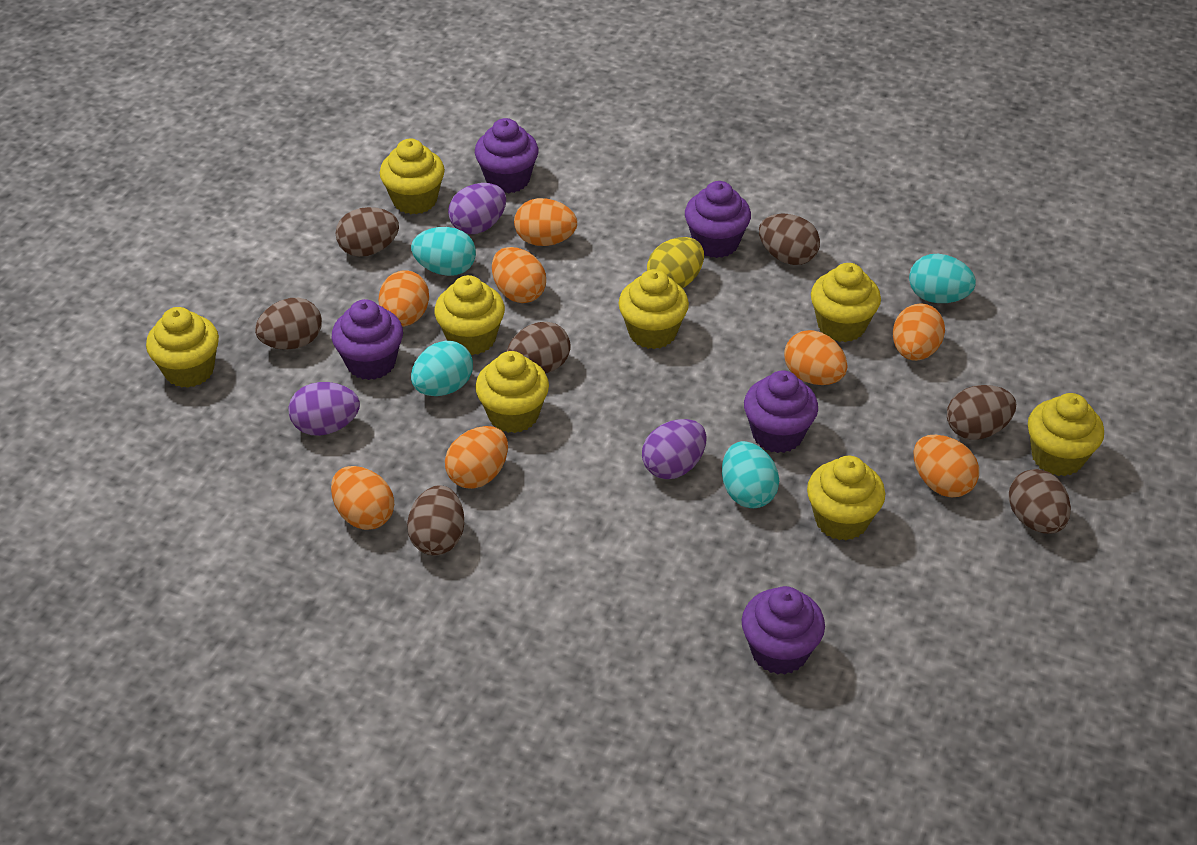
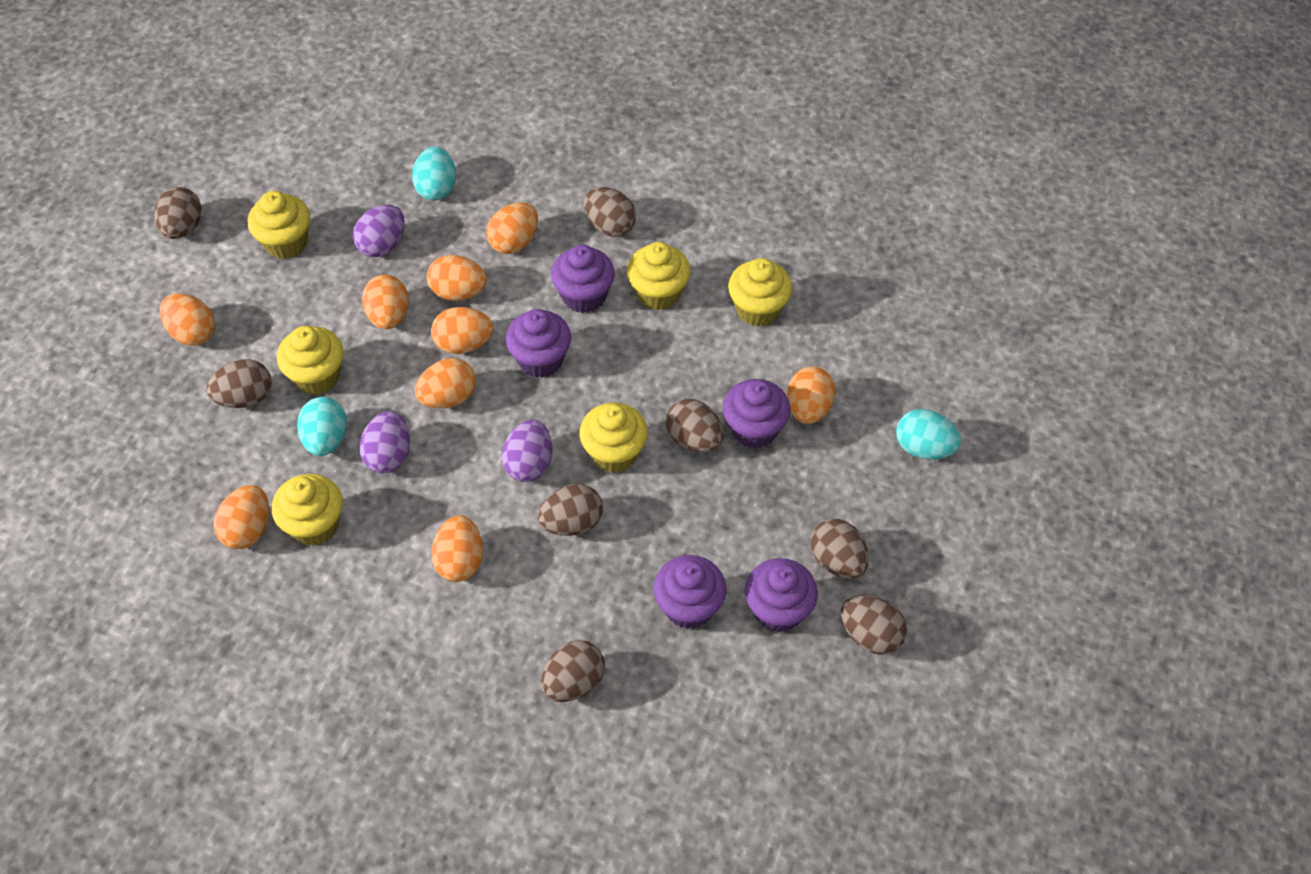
brown egg: [255,298,322,350] [335,207,399,257] [407,485,464,555] [506,322,571,373] [759,213,820,265] [947,385,1016,440] [1009,469,1071,534] = 7 -> [154,187,202,239] [206,359,272,408] [537,484,603,536] [541,640,605,702] [584,187,636,237] [666,399,724,452] [810,519,869,579] [841,595,907,655] = 8
orange egg: [331,466,394,530] [379,270,429,327] [445,426,508,489] [492,247,546,303] [514,198,577,246] [784,330,847,385] [893,303,945,361] [914,435,979,497] = 8 -> [160,293,215,346] [214,485,269,549] [362,275,409,329] [415,358,476,408] [427,255,487,301] [431,307,493,354] [431,515,483,582] [486,202,538,254] [787,366,836,424] = 9
turquoise egg: [411,227,476,276] [411,341,473,396] [722,441,779,508] [909,254,976,303] = 4 -> [297,397,347,456] [412,146,456,201] [896,409,961,459] = 3
yellow cupcake: [146,307,219,388] [380,138,445,214] [434,275,505,355] [475,351,549,433] [618,269,689,349] [807,456,885,540] [811,263,881,342] [1028,393,1104,476] = 8 -> [248,191,310,259] [272,474,343,546] [277,326,344,395] [579,403,648,473] [627,242,690,310] [728,258,792,326] = 6
yellow egg: [647,237,704,288] = 1 -> none = 0

